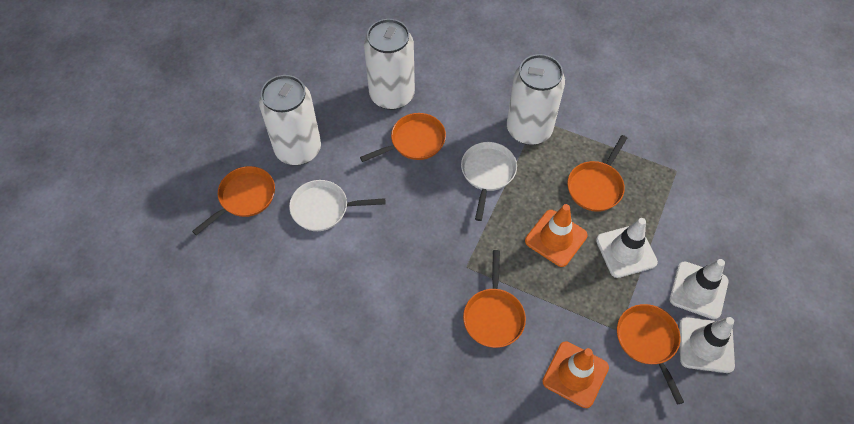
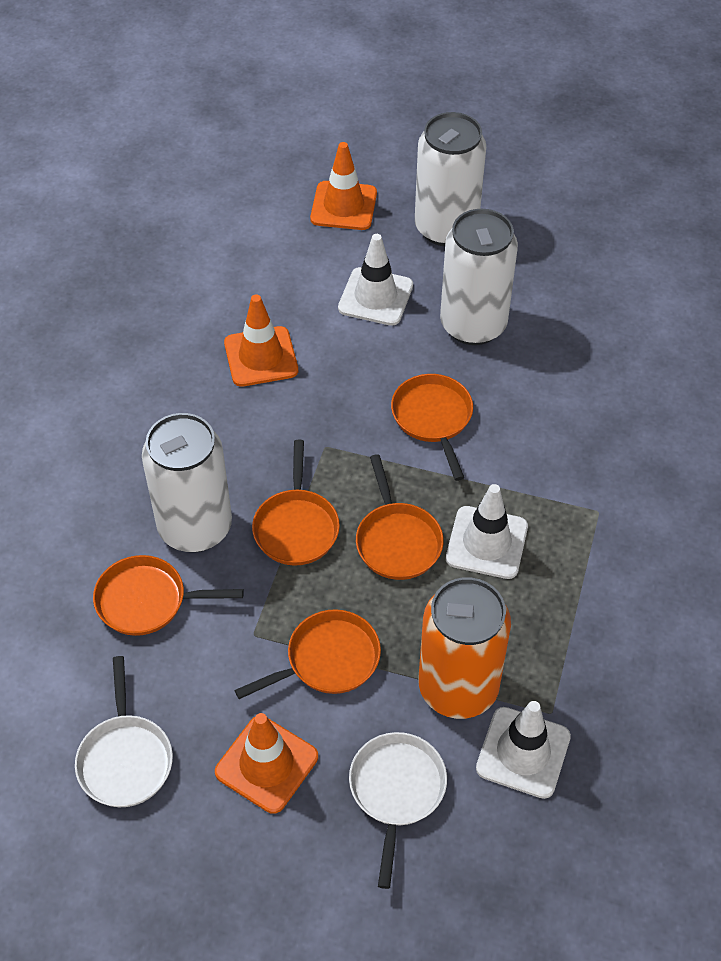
orange can: none = 0 -> [418,577,511,719] = 1
orange traffic cone: [525,204,588,267] [542,341,609,408] = 2 -> [215,713,318,814] [224,294,298,387] [310,142,377,230] = 3

